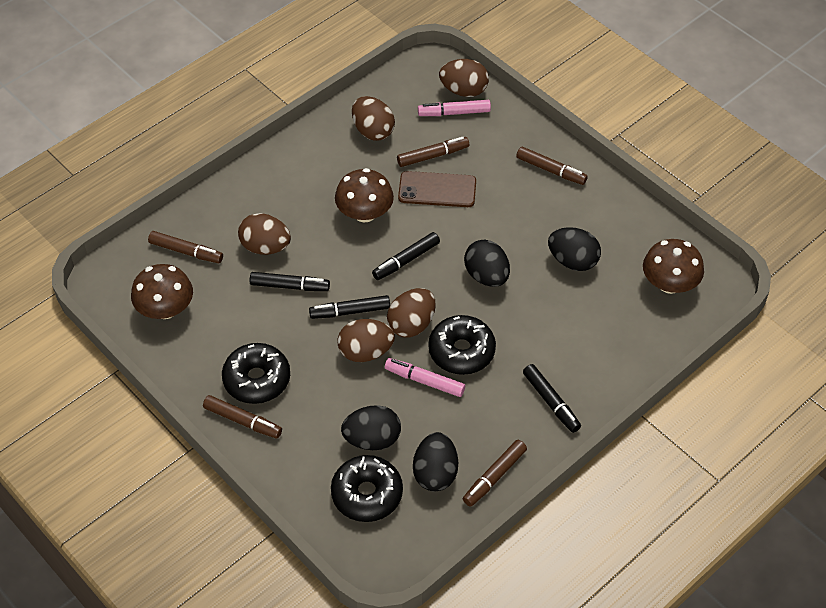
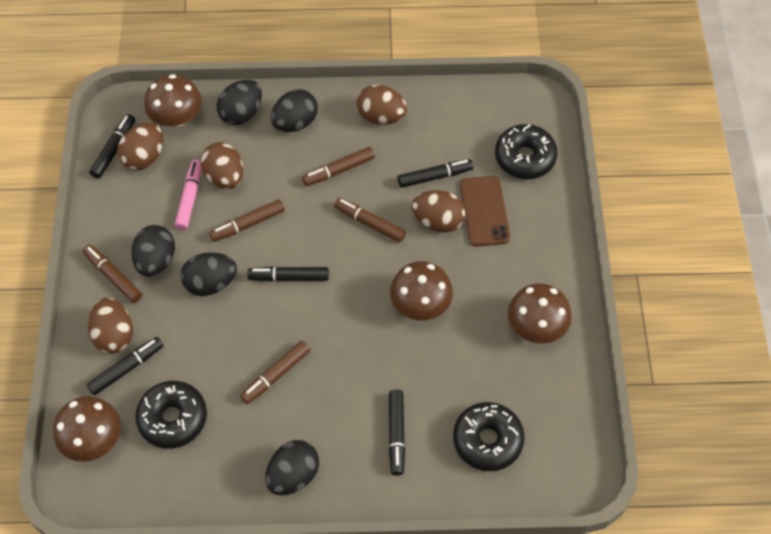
black egg: [341,405,401,450] [413,432,458,491] [464,240,510,287] [548,227,601,271] = 4 -> [131,225,175,277] [181,252,237,296] [217,80,262,125] [265,440,319,495] [271,89,318,132] = 5
black marker: [250,272,330,291] [309,295,390,319] [372,232,440,280] [523,364,581,433] = 4 -> [86,337,163,395] [89,114,135,178] [247,266,329,282] [389,390,405,475] [397,159,473,188] = 5
brown mushroom: [131,264,193,319] [335,168,394,223] [643,239,704,294] = 3 -> [53,396,121,462] [144,74,202,127] [390,261,453,321] [508,284,572,344] = 4
pink marker: [385,358,465,397] [418,100,491,116] = 2 -> [175,160,202,230] = 1

